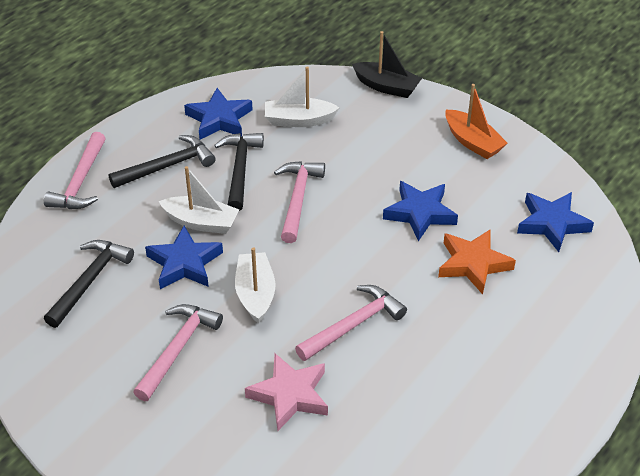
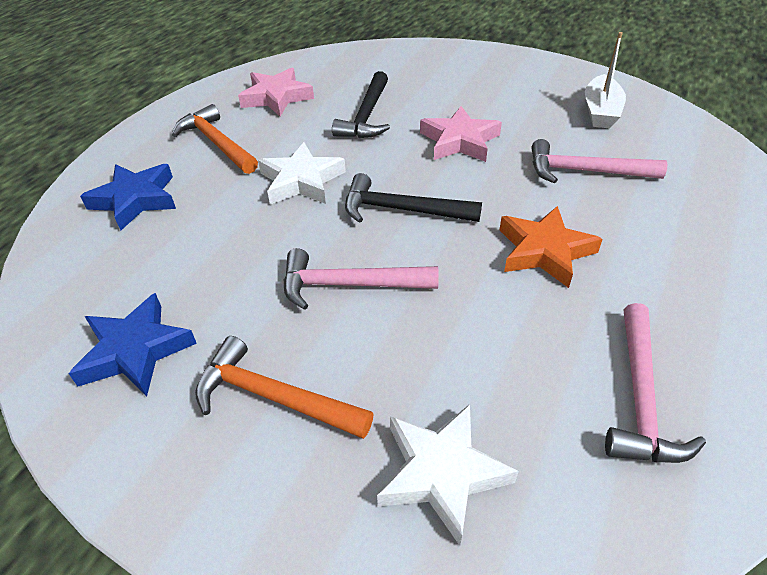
black boat: [352,31,422,98] = 1 -> none = 0
black hammer: [44,240,134,328] [109,135,215,188] [214,133,264,211] = 3 -> [332,71,390,138] [345,173,482,223] = 2
blue star: [145,226,223,289] [184,88,253,140] [383,181,458,242] [517,192,594,252] = 4 -> [69,293,197,397] [80,164,176,230] = 2
orange boat: [445,84,508,159] = 1 -> none = 0
orange hammer: none = 0 -> [172,104,258,174] [195,336,374,439] = 2
pink hammer: [44,132,106,209] [133,304,223,401] [274,161,325,243] [295,285,407,361] = 4 -> [284,248,439,310] [532,139,667,183] [605,303,706,463] = 3
pink star: [245,353,328,431] = 1 -> [238,68,314,117] [420,106,502,162] = 2
white boat: [159,166,239,234] [235,247,276,324] [265,66,339,127] = 3 -> [585,32,626,128] = 1
white star: none = 0 -> [258,142,346,205] [377,404,519,545] = 2

